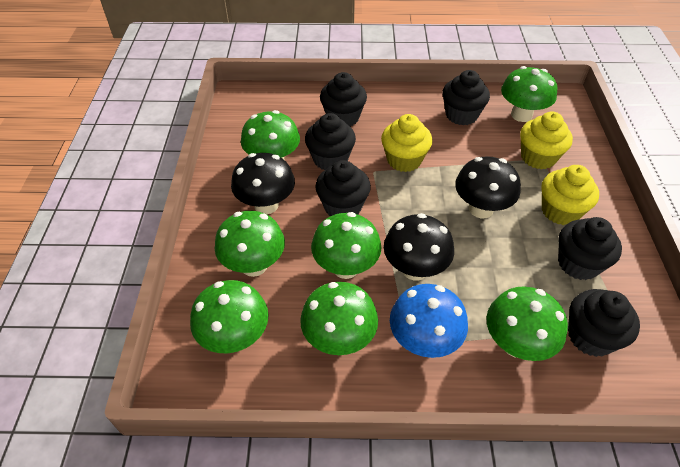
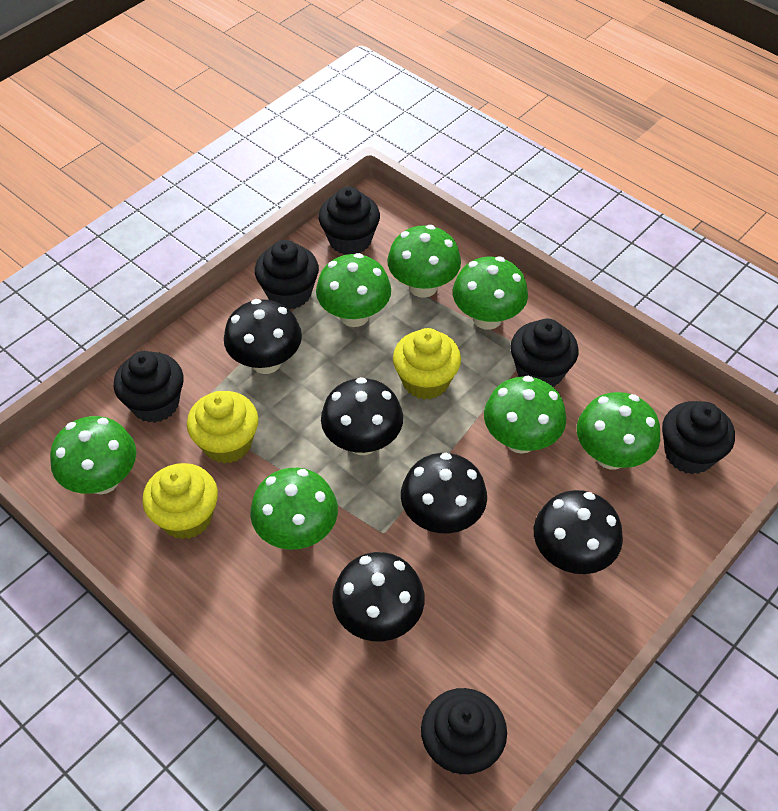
black mushroom: [231,153,295,214] [384,213,454,281] [455,156,521,218] = 3 -> [224,299,302,374] [321,377,403,455] [332,552,425,641] [401,453,487,534] [534,490,623,574] = 5
blue mushroom: [390,284,468,358] = 1 -> none = 0

